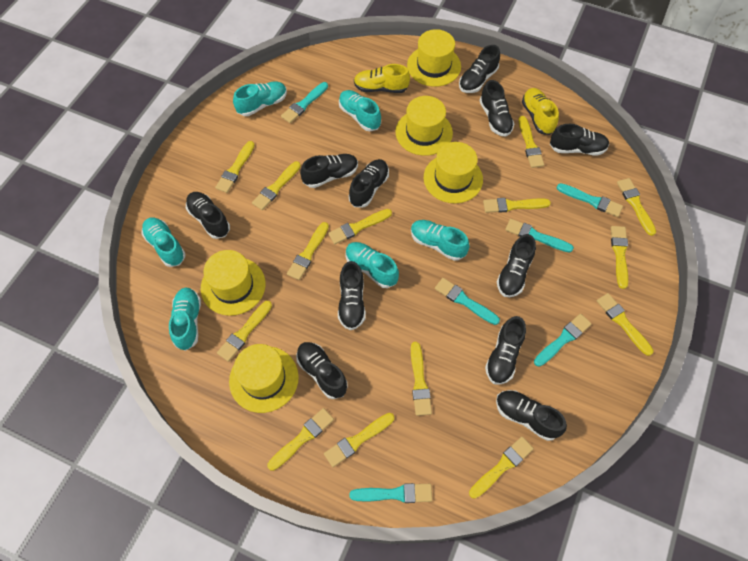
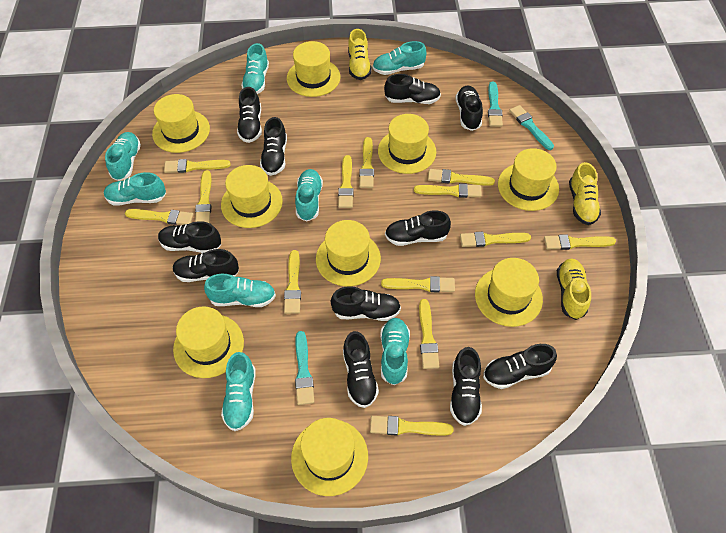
turquoise brush: [281,82,328,123] [349,483,432,503] [435,278,500,325] [505,219,574,253] [534,314,592,367] [557,183,623,217] = 6 -> [295,331,314,405] [488,81,503,127] [509,105,554,150] = 3
turquoise shoe: [141,218,186,267] [169,287,201,351] [233,81,287,116] [339,90,381,131] [345,242,399,288] [411,220,470,261] = 6 -> [104,172,166,206] [105,132,141,181] [204,274,276,307] [221,352,256,431] [241,43,269,94] [295,169,323,222] [373,41,426,75] [380,318,410,385] = 8
yellow brush: [215,141,255,193] [217,301,272,362] [252,161,301,210] [267,408,334,471] [287,222,329,280] [324,413,394,467] [328,209,392,244] [411,342,432,416] [469,437,534,499] [483,198,551,213] [518,116,544,168] [597,293,654,356] [611,226,628,289] [617,178,656,236] = 14 -> [125,209,193,225] [164,159,231,173] [195,170,212,223] [284,250,301,314] [338,155,354,208] [359,137,374,188] [370,416,454,436] [381,276,455,293] [414,183,482,198] [419,299,439,369] [428,169,495,186] [460,232,531,247] [544,234,616,250] = 13
yellow hat: [201,250,265,316] [229,344,299,413] [395,96,453,156] [407,29,461,87] [424,142,483,203] = 5 -> [152,94,210,153] [173,306,244,378] [221,165,283,228] [287,41,340,97] [291,418,368,496] [316,220,381,286] [378,114,436,174] [475,258,543,327] [498,148,559,211] = 9
yellow shoe: [354,64,410,93] [522,88,559,135] = 2 -> [348,29,372,80] [557,258,591,320] [569,162,601,225] = 3

